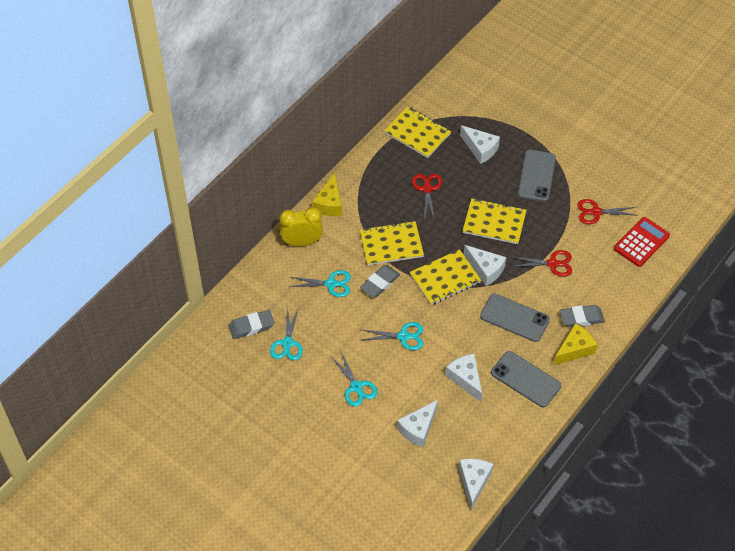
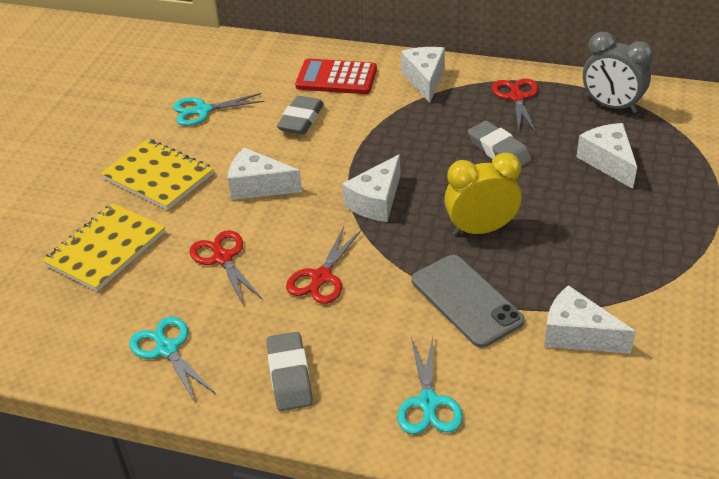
grey clock: none = 0 -> [583,32,653,113] = 1
grey phone: [480,294,550,342] [491,351,561,407] [518,150,556,202] = 3 -> [412,255,525,348] = 1
turquoise scissors: [270,306,303,360] [290,270,351,297] [331,352,378,406] [362,322,423,350] = 4 -> [129,316,216,404] [173,93,265,126] [397,337,463,434] = 3
yellow cheese: [312,173,342,216] [553,323,598,365] = 2 -> none = 0
yellow notebook: [360,221,424,265] [384,107,451,158] [410,249,481,305] [463,198,527,244] = 4 -> [42,203,165,291] [100,139,213,210] = 2

